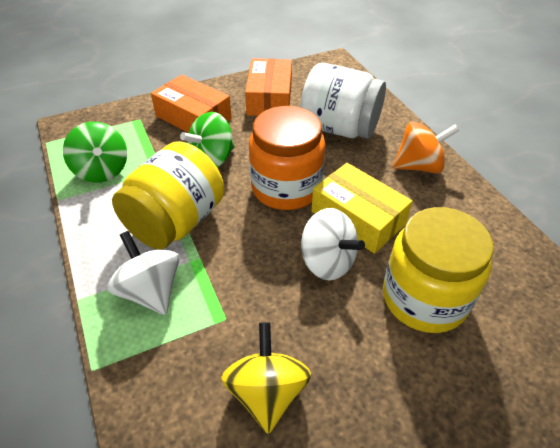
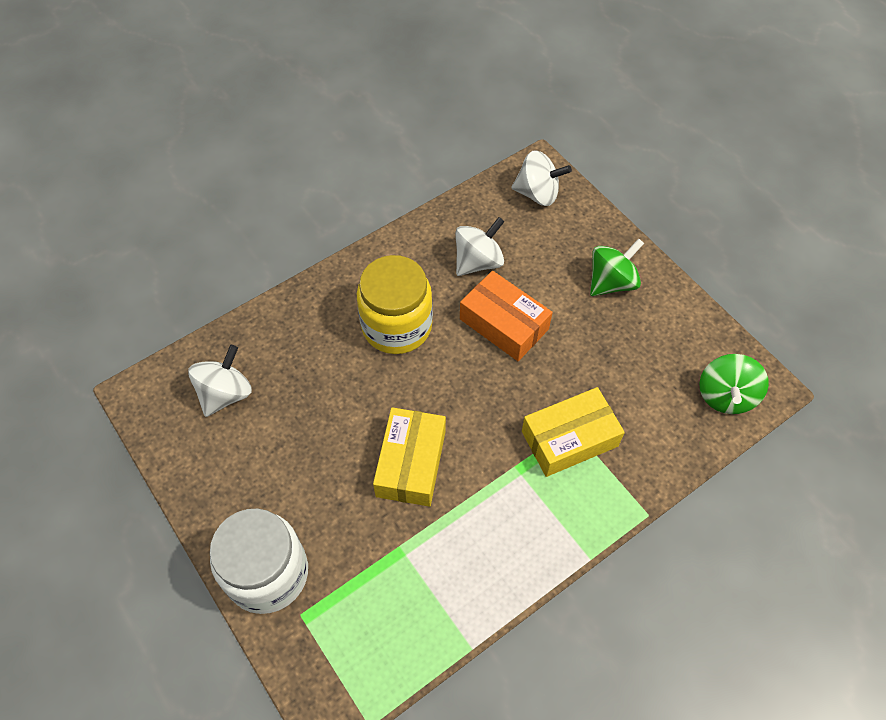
orange box: [151,75,232,133] [245,58,292,116] = 2 -> [460,271,553,361] = 1
orange jar: [249,106,325,210] = 1 -> none = 0
orange spinning top: [393,122,459,174] = 1 -> none = 0
white spinning top: [107,231,179,315] [301,208,365,280] = 2 -> [188,345,252,417] [455,217,505,276] [511,150,572,206] = 3
yellow box: [311,163,413,254] = 1 -> [373,407,446,507] [522,387,625,477] = 2
yellow jar: [112,141,224,250] [383,207,493,333] = 2 -> [357,255,433,354] = 1
yellow spinning top: [221,322,311,434] = 1 -> none = 0

